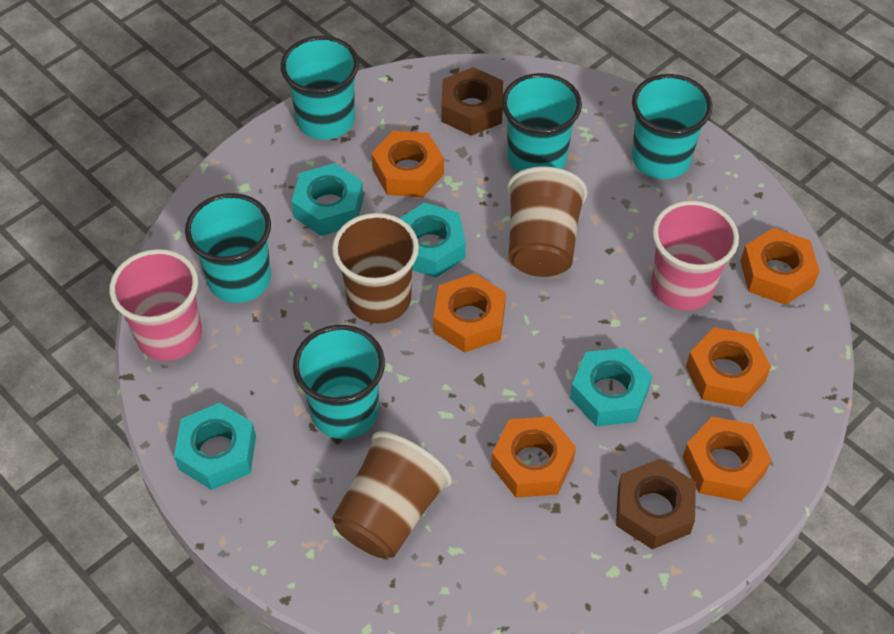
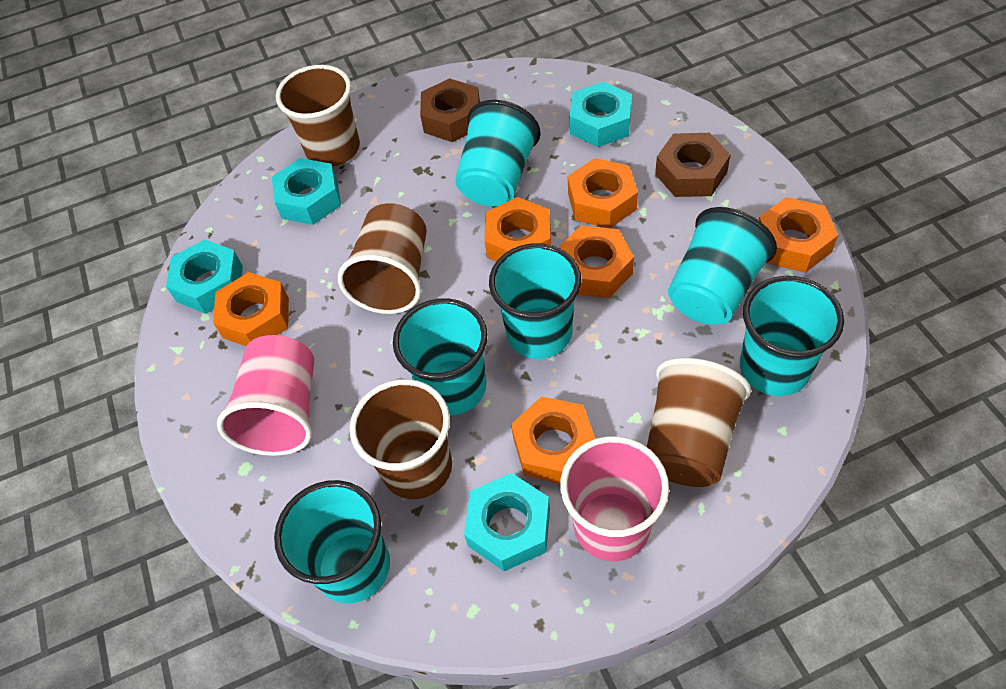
brown cup: [332,213,419,324] [332,431,452,558] [507,166,588,277] = 3 -> [276,65,360,167] [338,203,427,314] [350,379,452,499] [647,358,751,487] = 4
turquoise cup: [185,193,271,303] [281,36,359,140] [293,325,385,439] [502,73,582,172] [632,74,712,179] = 5 -> [274,480,390,604] [393,298,488,415] [455,100,541,206] [489,243,581,359] [668,207,777,325] [740,276,844,396] = 6

